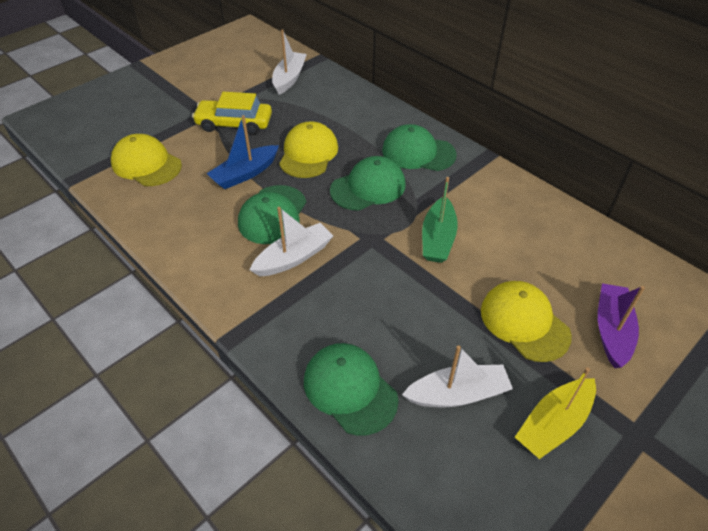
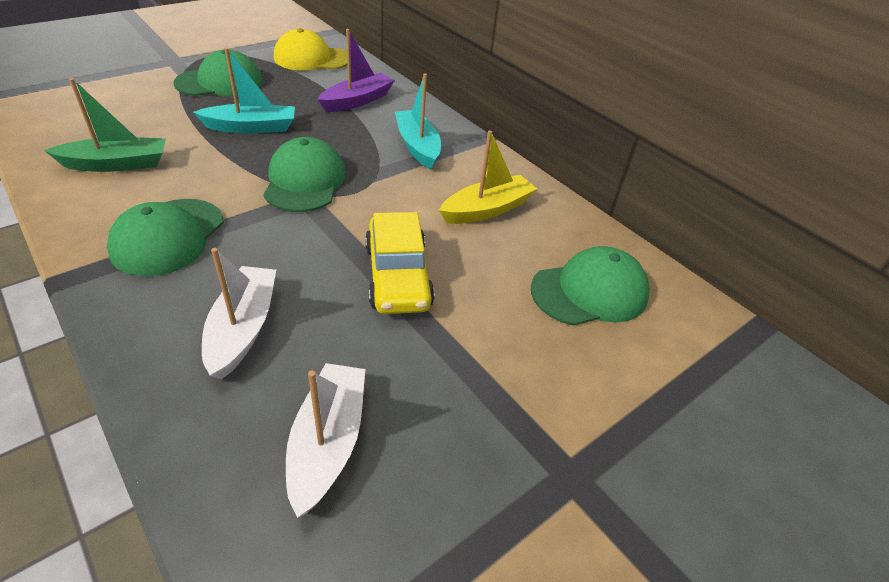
blue boat: [207,115,279,189] = 1 -> none = 0
turquoise boat: none = 0 -> [193,48,295,134] [395,73,441,170] = 2
white boat: [250,207,333,276] [272,29,307,95] [402,345,513,407] = 3 -> [202,248,276,380] [286,363,365,518] = 2
yellow cap: [111,134,182,186] [279,121,338,178] [481,281,572,362] = 3 -> [274,28,351,70] = 1

